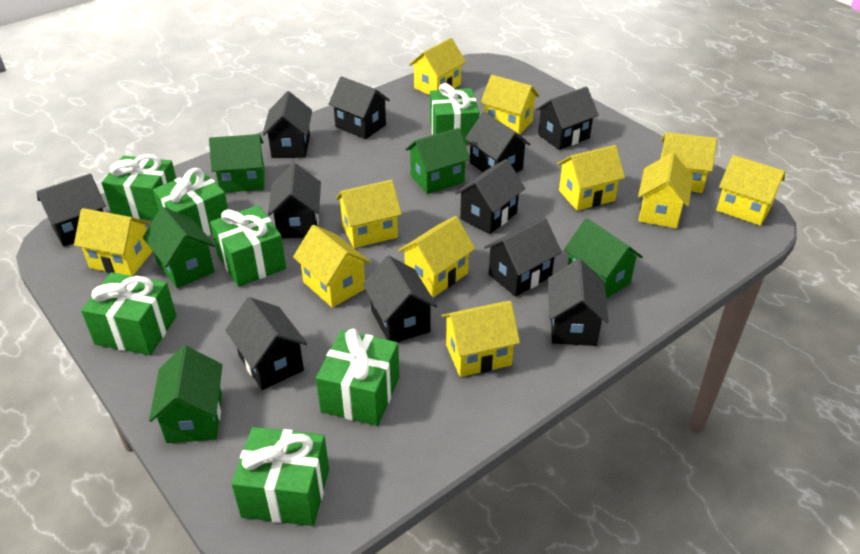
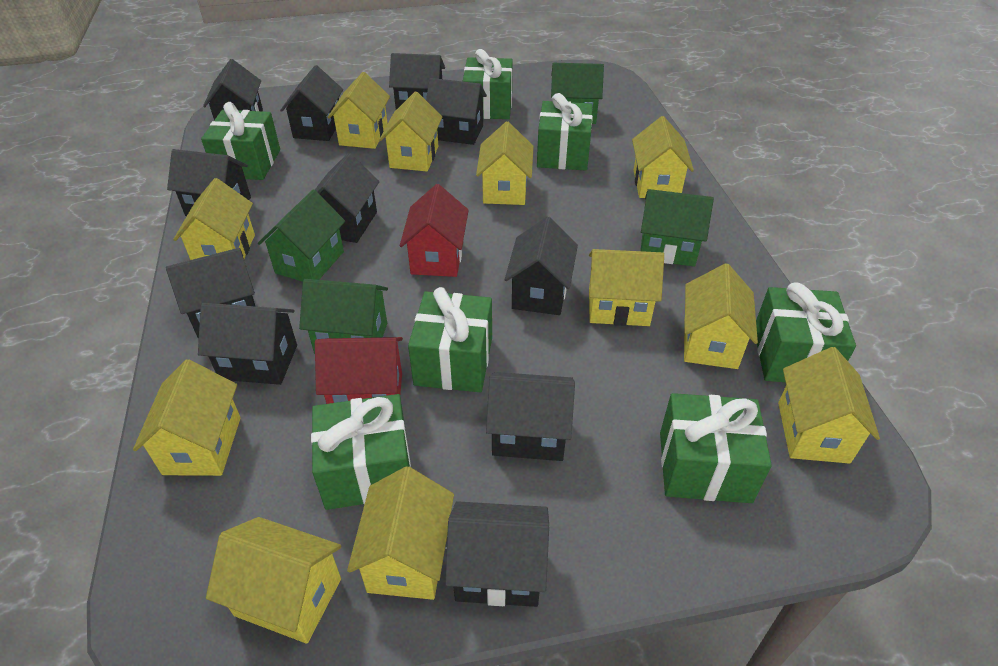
green house: [143,207,215,288] [149,346,222,443] [209,134,265,193] [405,128,470,194] [564,218,643,298] = 5 -> [258,190,345,282] [299,279,388,354] [551,63,604,124] [640,189,714,267] = 4
red house: none = 0 -> [315,337,403,404] [400,184,469,277] = 2

